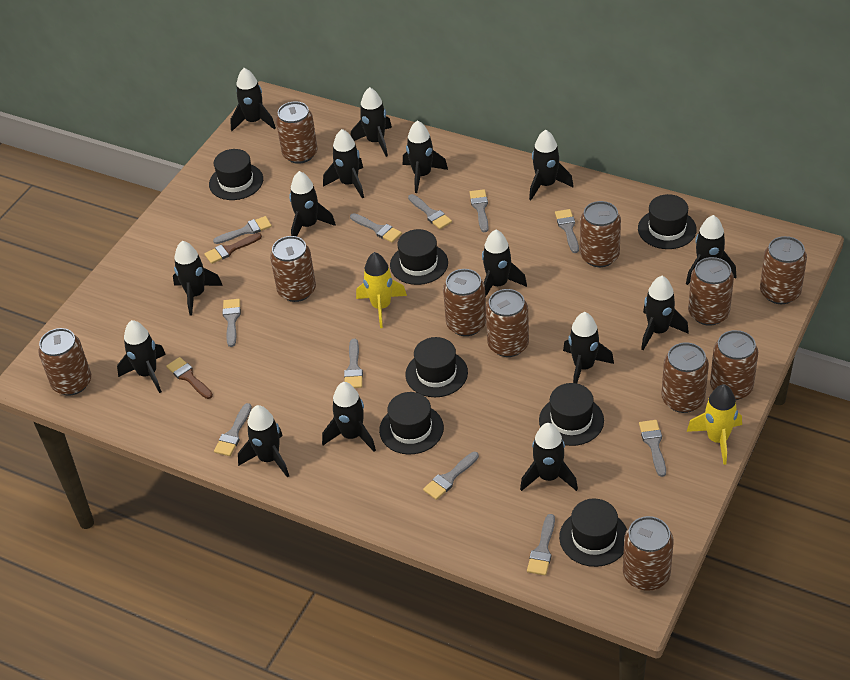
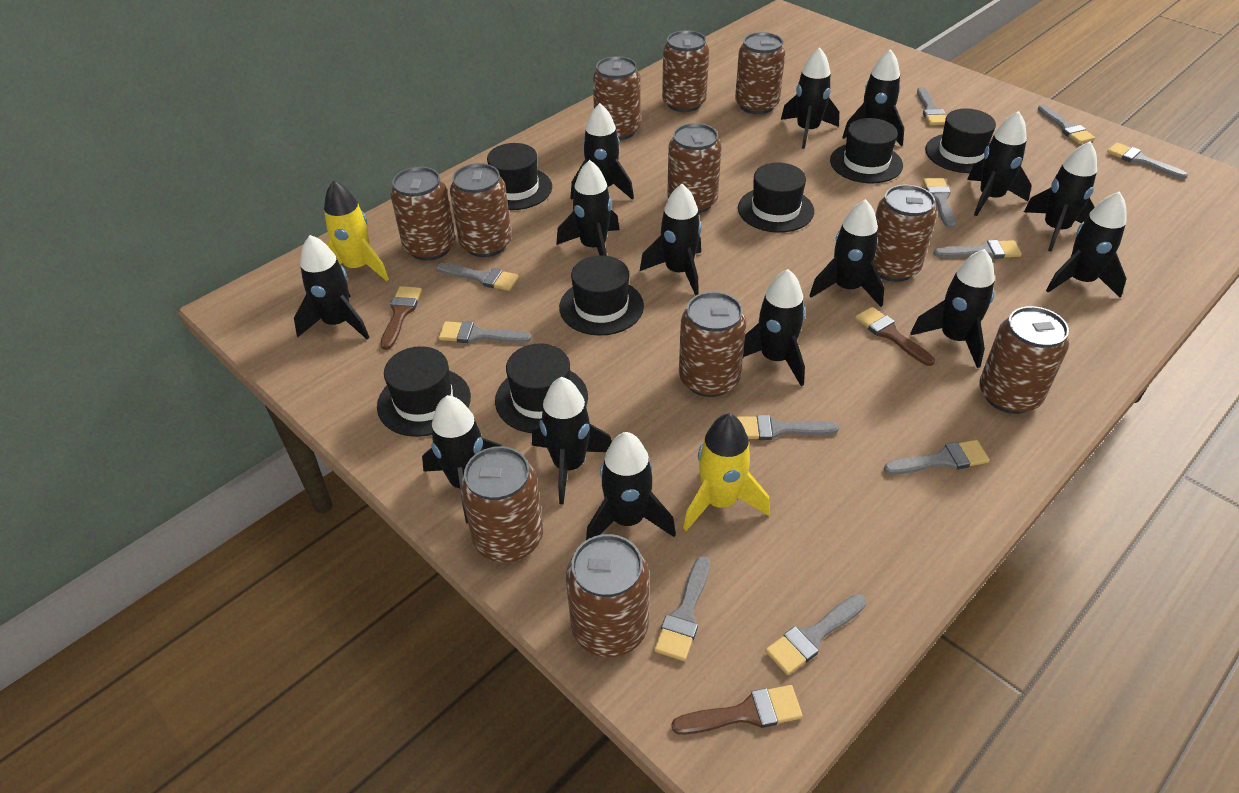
brown brush: [166,357,213,399] [204,233,262,264] = 2 -> [381,286,422,350] [671,685,803,735] [855,307,935,366] = 3

